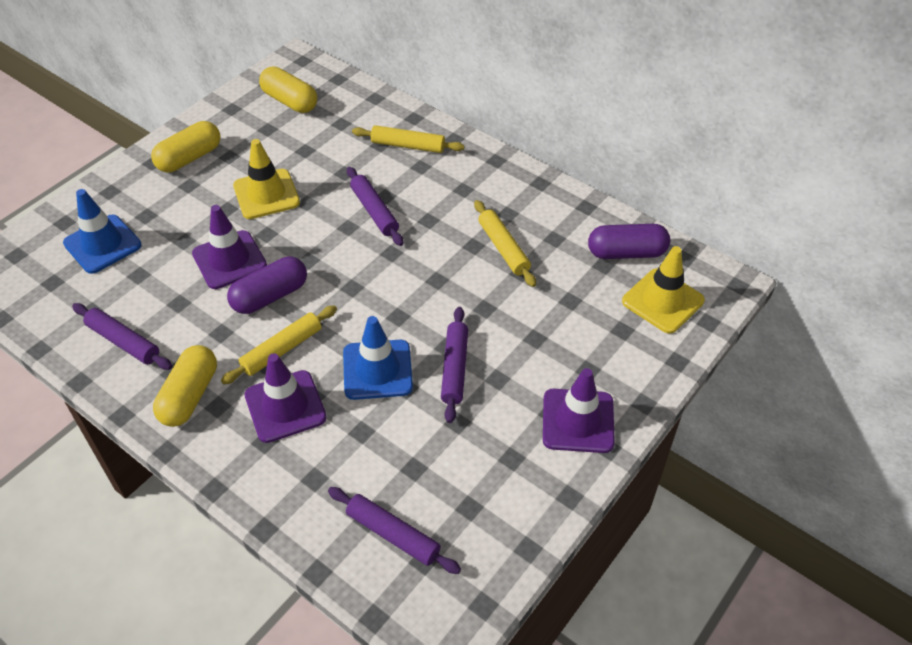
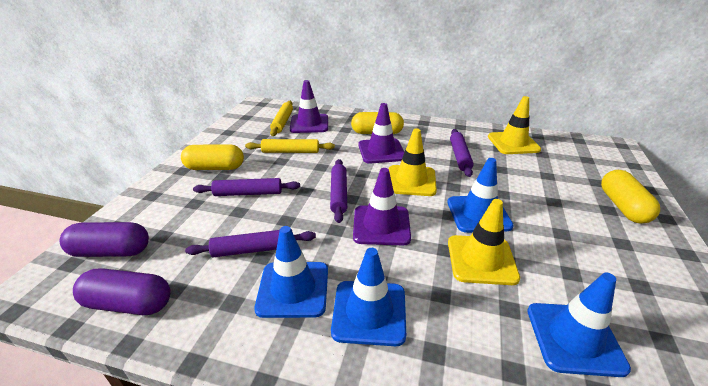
blue traffic cone: [63,189,142,274] [343,316,413,400] = 2 -> [254,226,328,318] [331,248,406,346] [447,158,514,233] [527,272,631,377] = 4
yellow rolling pin: [221,305,337,384] [352,125,464,153] [474,200,536,287] = 3 -> [245,139,335,153] [270,101,293,136] = 2
yellow traffic cone: [233,139,300,219] [622,246,705,334] = 2 -> [389,129,437,196] [448,199,520,285] [488,96,541,154] = 3

